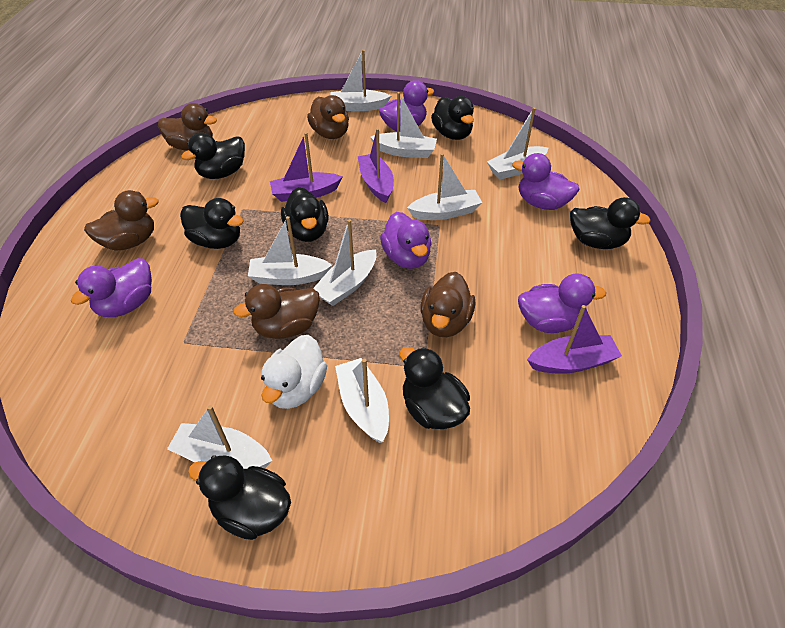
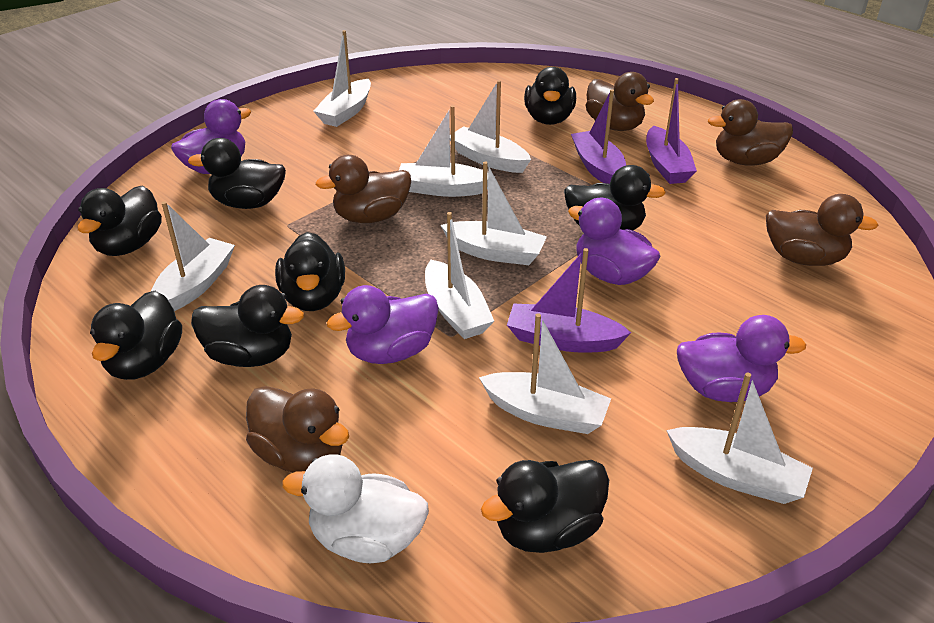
black duck: [180,198,244,249] [181,133,245,179] [188,456,291,540] [281,187,329,242] [400,347,470,429] [431,96,474,140] [570,197,651,249] = 7 -> [78,185,162,256] [90,291,182,380] [188,138,286,209] [191,285,304,367] [275,232,345,311] [481,460,609,553] [524,67,576,125] [564,165,666,230] = 8
purple duck: [71,258,152,317] [379,80,434,131] [380,212,432,269] [512,153,579,210] [518,273,606,333] = 5 -> [171,99,251,174] [327,285,439,364] [568,198,660,285] [677,315,806,402] = 4

